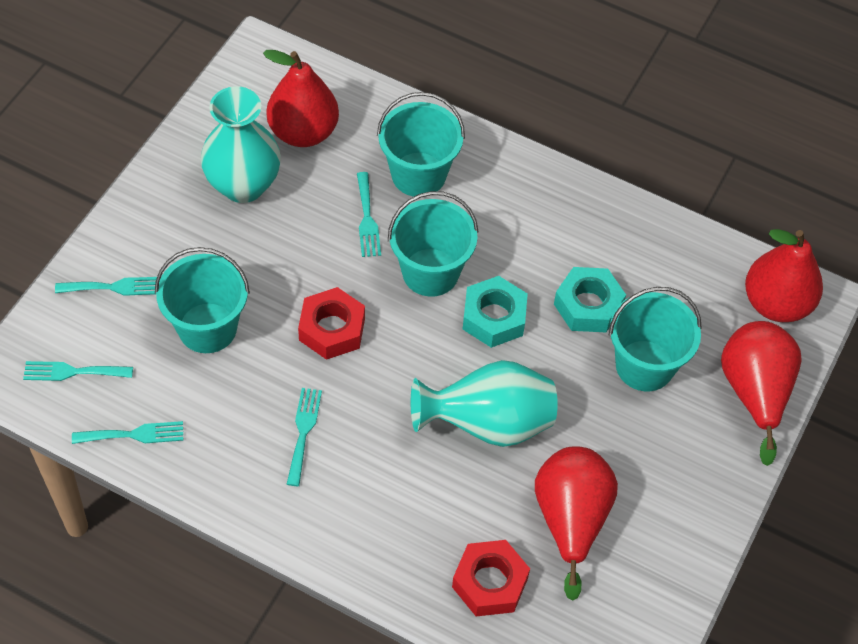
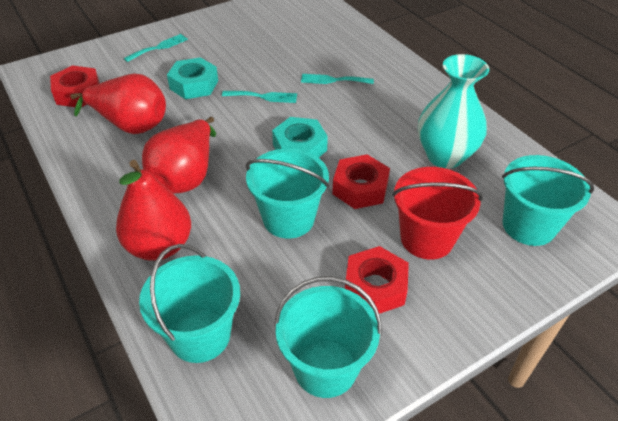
red bucket: none = 0 -> [392,167,483,260] = 1
red nut: [298,287,365,360] [452,540,530,616] = 2 -> [50,65,100,107] [332,154,390,209] [345,246,409,314] = 3
red pear: [263,50,339,147] [535,446,618,601] [721,321,802,466] [745,229,823,322] = 4 -> [70,74,166,134] [116,160,191,261] [142,117,216,194] = 3
turquoise fork: [23,361,133,381] [55,277,157,296] [72,421,184,444] [287,388,322,486] [357,172,381,257] = 5 -> [124,34,188,62] [222,91,297,103] [301,74,374,84] = 3
turquoise vase: [201,86,281,203] [411,360,558,447] = 2 -> [418,54,489,169] = 1

